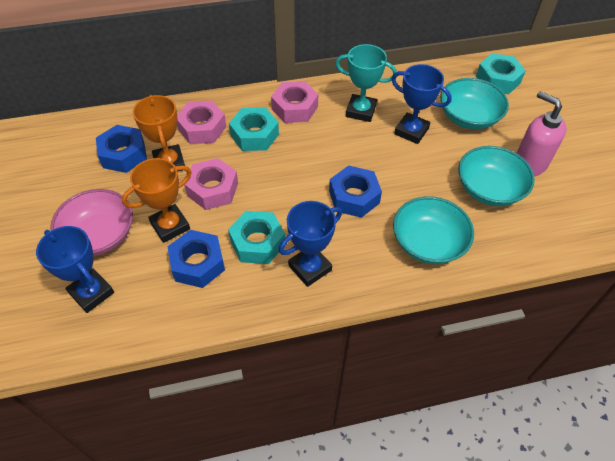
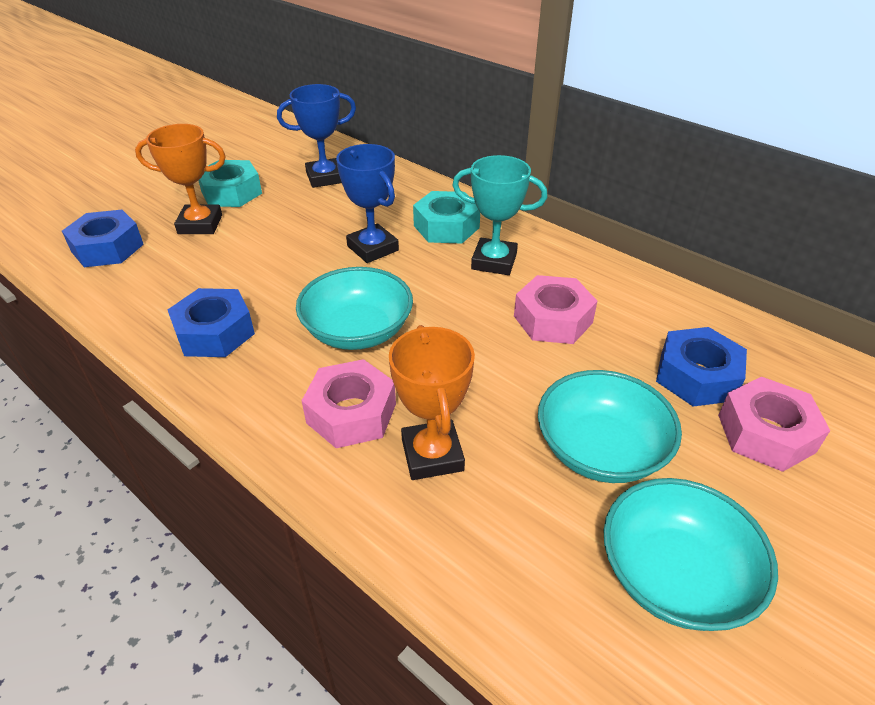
blue trophy: [36,226,114,313] [279,201,342,287] [392,64,452,144] = 3 -> [277,84,356,188] [336,144,399,263] = 2
pink bowl: [50,189,133,256] = 1 -> none = 0
pink soap dispenser: [517,91,567,176] = 1 -> none = 0
turquoise nut: [228,211,285,264] [229,108,279,151] [476,53,526,94] = 3 -> [198,160,262,207] [413,191,480,244] = 2

